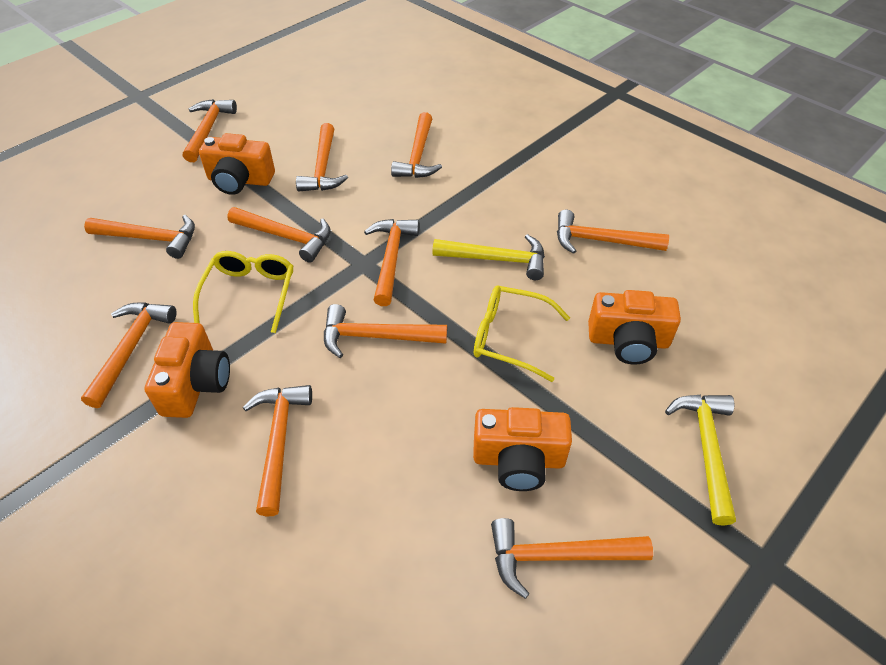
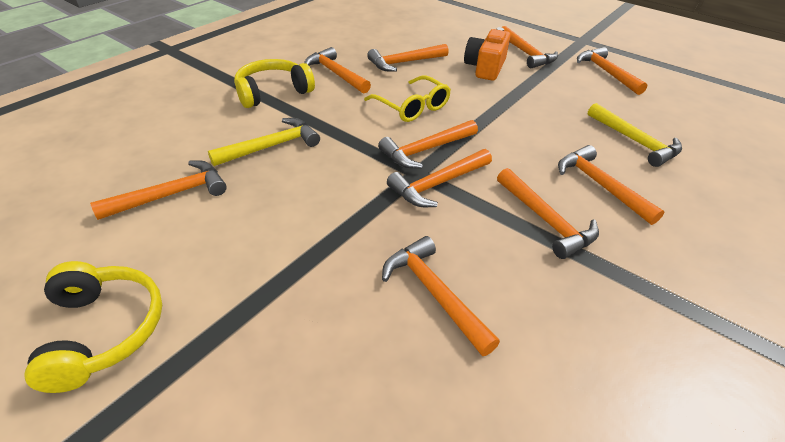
orange camera: [145,322,230,418] [199,133,275,195] [473,407,572,491] [588,290,681,365] = 4 -> [464,27,511,81] = 1
orange hammer: [81,302,177,408] [84,215,195,259] [183,99,237,162] [227,207,331,263] [243,385,312,516] [296,123,348,192] [324,304,447,358] [364,219,419,306] [391,112,442,178] [491,518,653,599] [557,210,669,254] = 11 -> [90,160,227,220] [304,47,371,93] [367,44,449,72] [378,120,478,169] [382,236,500,356] [387,149,492,207] [497,168,599,259] [501,26,558,68] [558,145,665,225] [577,47,647,95] = 10
yellow glasses: [193,251,293,333] [474,286,570,382] = 2 -> [364,76,451,122] = 1
yellow headphones: none = 0 -> [24,261,162,393] [234,59,315,108] = 2

